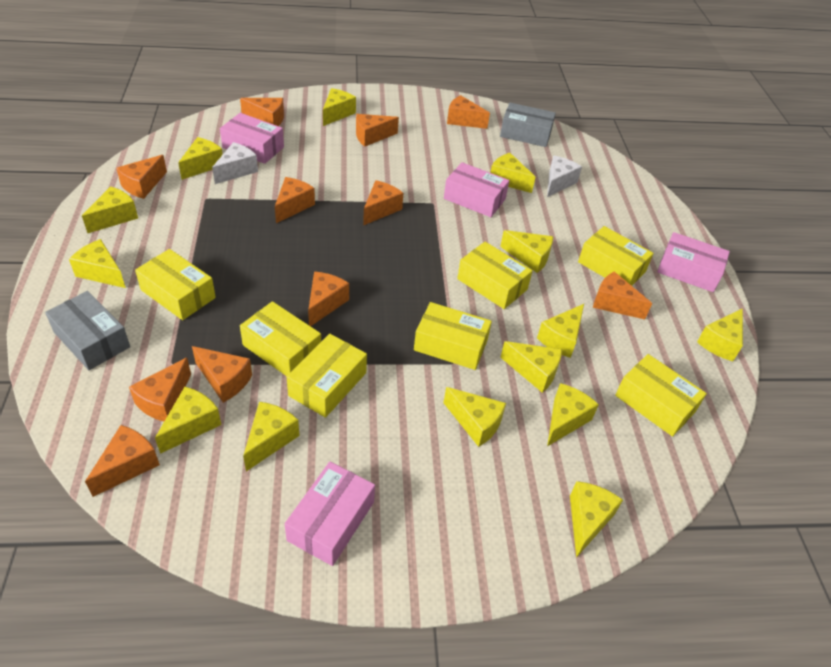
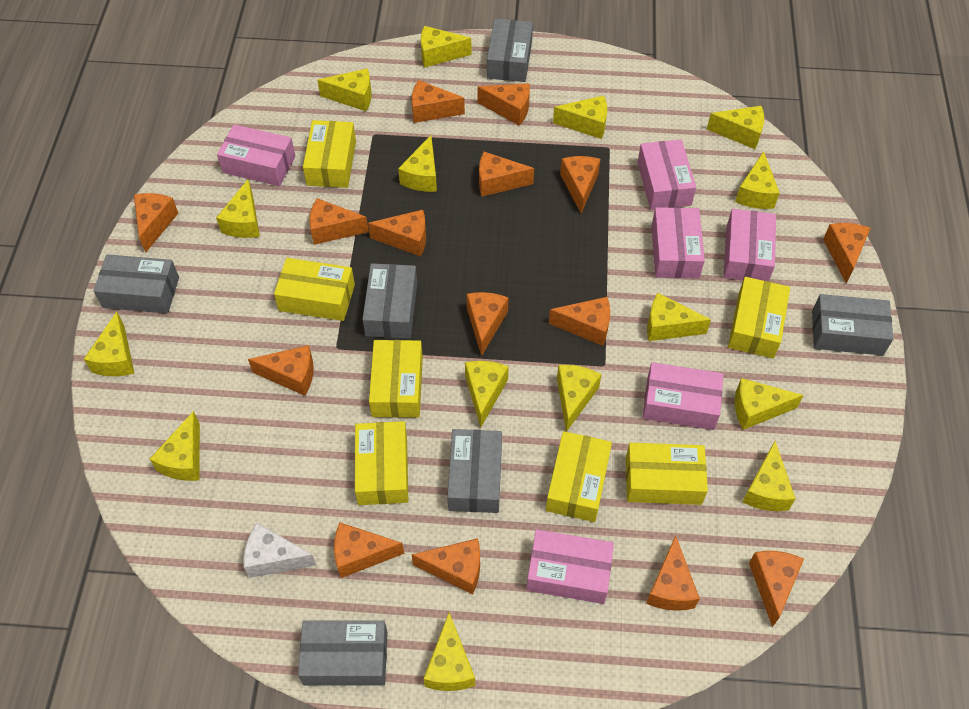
grey box: [45,291,130,370] [500,103,556,147] = 2 -> [94,254,179,314] [298,620,388,685] [362,263,417,339] [447,429,502,513] [487,18,533,82] [812,294,893,355] = 6
orange cheese: [85,425,160,497] [116,155,167,199] [129,358,191,421] [192,346,252,403] [240,98,284,126] [275,177,315,223] [308,272,349,326] [356,114,399,147] [363,180,403,225] [447,95,490,129] [593,272,652,319] = 11 -> [134,193,178,252] [248,345,314,396] [309,198,369,245] [334,522,404,578] [368,210,426,256] [412,80,465,123] [412,538,480,594] [466,292,508,356] [477,83,530,126] [479,152,534,196] [549,297,610,346] [560,156,600,213] [646,535,700,611] [749,551,804,627] [823,223,871,284] = 15
pink box: [220,113,284,164] [285,462,375,566] [444,162,509,217] [657,232,730,292] = 4 -> [217,124,295,186] [526,529,614,604] [638,140,696,210] [643,362,723,430] [652,207,705,278] [724,209,776,281] = 6
white cheese: [212,142,258,184] [547,156,582,197] = 2 -> [244,523,316,578] = 1
yellow cheese: [69,239,126,288] [82,186,138,233] [155,387,221,454] [178,137,223,180] [243,402,299,471] [323,88,356,126] [443,387,506,447] [490,153,536,193] [500,230,553,273] [500,341,562,393] [537,304,584,358] [547,383,599,446] [570,481,623,558] [697,308,743,361] = 14 -> [84,312,134,376] [150,411,200,481] [216,179,260,238] [317,68,372,111] [398,135,437,192] [421,26,472,68] [423,612,475,691] [465,361,509,428] [553,95,607,139] [557,365,602,432] [647,293,711,341] [707,106,764,149] [735,151,780,209] [735,378,803,430] [743,441,796,511] = 15

